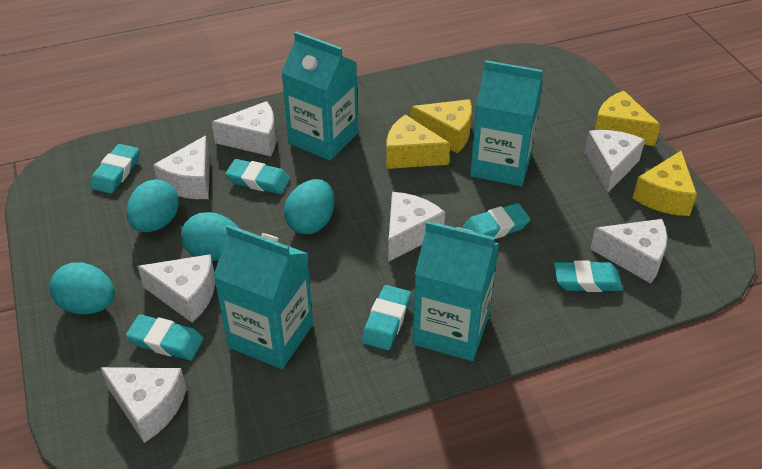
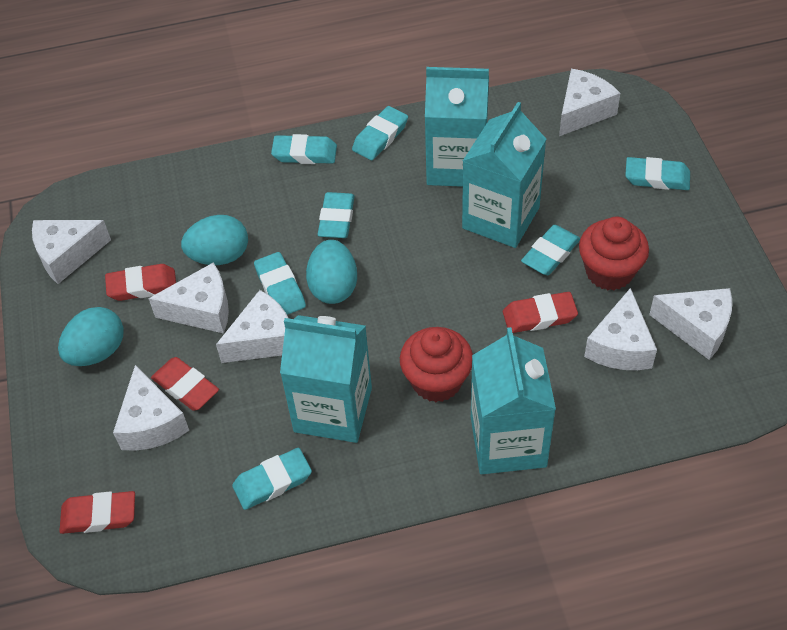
red cupcake: none = 0 -> [400,327,473,402] [579,217,649,290] = 2
red eraser: none = 0 -> [59,491,135,534] [105,264,176,301] [151,357,219,411] [503,292,578,333] = 4
turquoise egg: [50,263,115,315] [127,179,179,232] [181,212,239,261] [284,179,335,234] = 4 -> [58,307,124,366] [181,215,248,265] [306,240,357,304] = 3
turquoise eraser: [90,144,139,194] [126,314,204,360] [225,159,290,194] [362,285,411,350] [463,203,530,239] [554,261,623,292] = 6 -> [232,448,312,510] [254,252,306,315] [271,134,337,164] [318,192,355,238] [352,106,408,160] [521,225,580,275] [625,157,690,190] = 7
yellow cheese: [386,114,450,169] [410,99,472,153] [595,91,661,146] [633,151,697,216] = 4 -> none = 0

